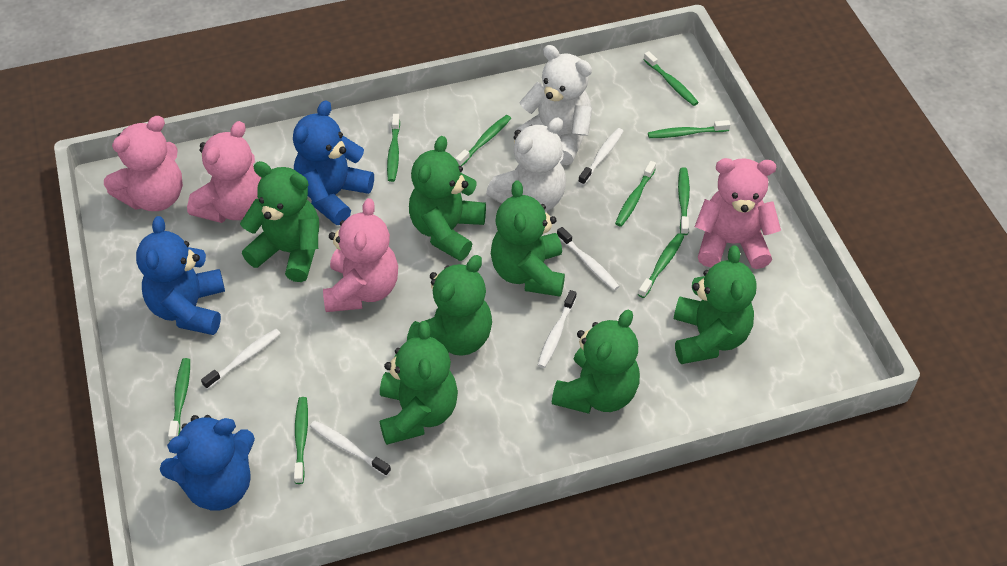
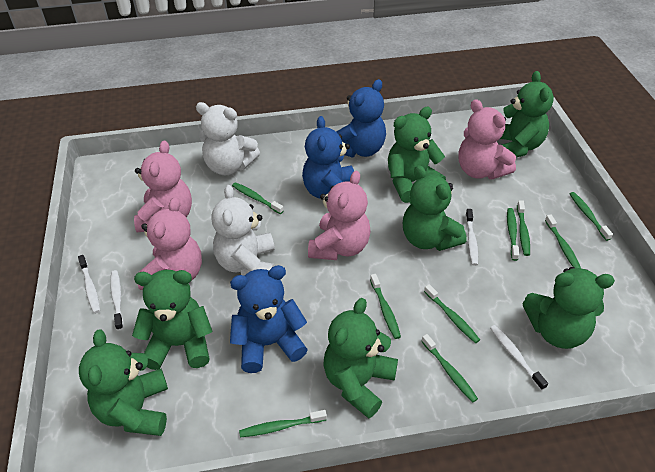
white toothbrush: [201,329,281,389] [310,420,391,476] [538,290,576,368] [557,227,620,291] [578,128,623,185] = 5 -> [78,255,100,314] [110,270,124,330] [466,209,478,266] [490,325,548,391] = 4

